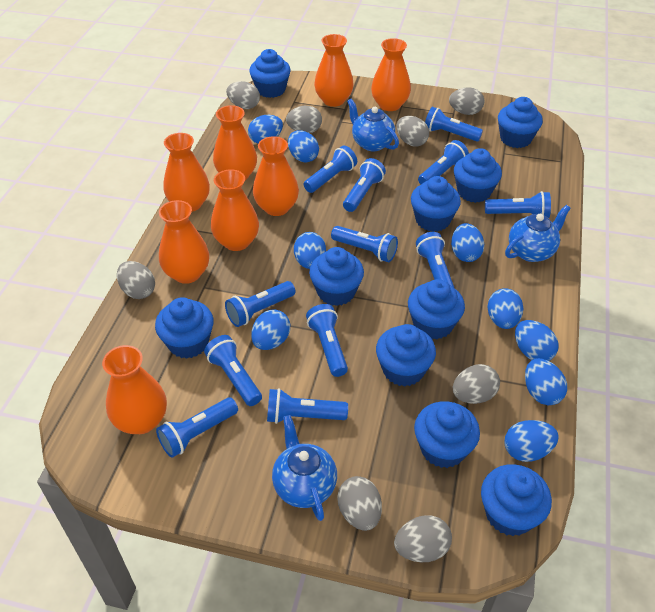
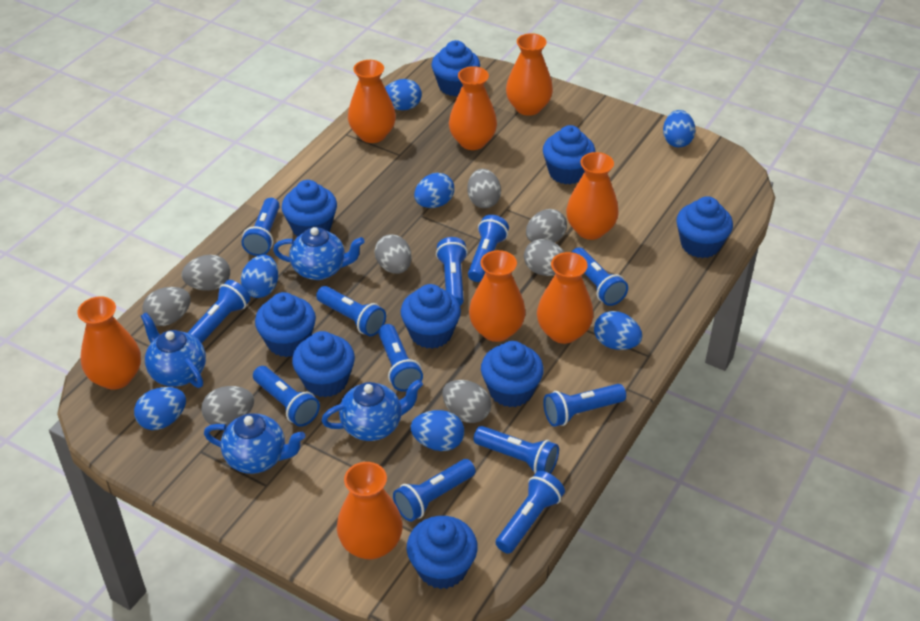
blue cupcake: [155,297,214,359] [249,49,290,98] [309,247,364,306] [376,324,436,387] [408,279,465,339] [411,176,461,232] [414,401,480,468] [454,148,502,203] [481,464,552,536] [498,97,543,148] = 10 -> [255,292,316,357] [282,180,337,237] [292,331,355,397] [401,284,461,349] [407,516,478,589] [431,40,480,96] [481,341,544,407] [543,125,595,184] [676,196,733,258] = 9
blue egg: [248,115,283,144] [251,309,290,350] [288,130,319,162] [294,232,326,269] [451,223,484,262] [487,288,523,329] [504,420,559,462] [515,320,559,361] [525,358,567,405] = 9 -> [134,387,186,430] [241,255,278,298] [385,79,422,110] [411,410,464,451] [414,173,454,208] [594,311,642,350] [663,110,695,147] = 7
blue teapot: [272,415,337,521] [347,99,399,151] [505,205,571,262] = 3 -> [141,312,206,388] [204,413,305,474] [273,227,365,280] [321,379,423,441] = 4

